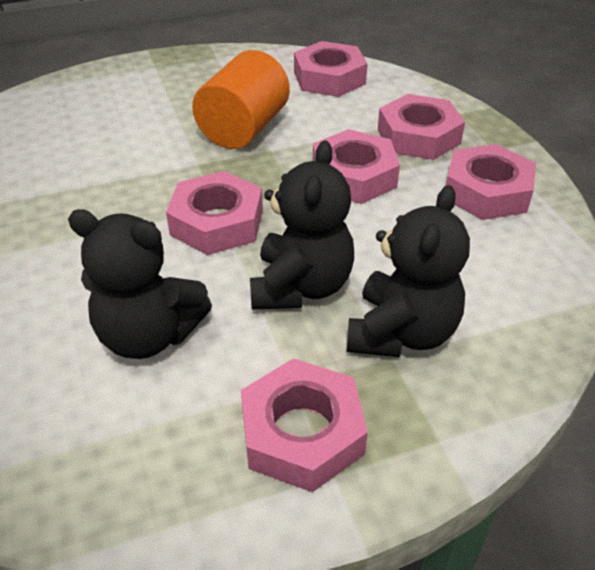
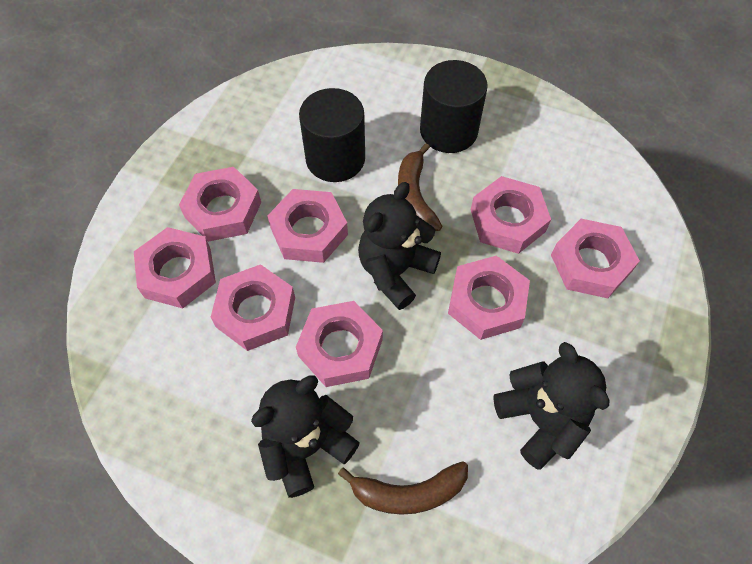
black cylinder: none = 0 -> [299,88,365,182] [420,60,488,153] = 2
brown banana: none = 0 -> [338,461,468,515] [398,143,442,231] = 2
orange cylinder: [192,50,290,149] = 1 -> none = 0
pink nut: [166,171,263,255] [241,358,368,492] [294,41,368,97] [313,129,400,204] [378,94,465,160] [446,144,536,220] = 6 -> [134,227,216,308] [179,167,261,242] [211,264,295,351] [267,189,348,263] [296,301,383,387] [448,256,530,340] [471,176,551,254] [551,219,640,298] = 8

